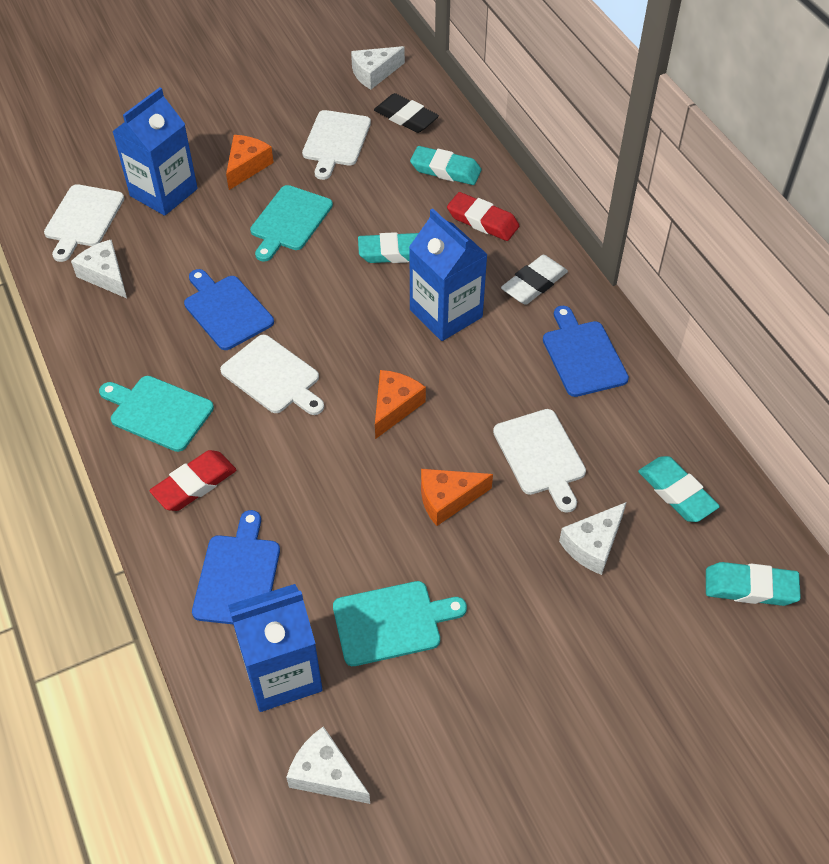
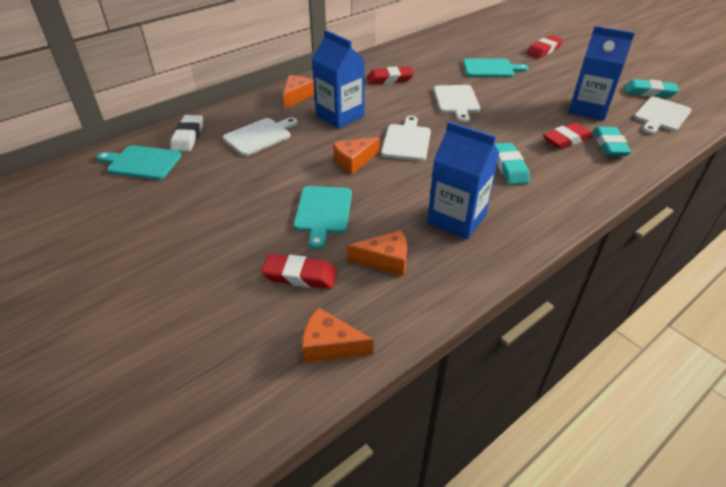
black eraser: [374,93,439,133] = 1 -> none = 0
blue cutting board: [184,269,274,350] [192,510,280,624] [543,306,629,397] = 3 -> none = 0
orange cheese: [226,135,274,190] [375,370,426,439] [421,469,493,526] = 3 -> [283,75,315,108] [302,307,373,363] [333,137,380,174] [347,230,407,276] = 4
red eraser: [149,450,236,511] [447,192,519,241] = 2 -> [261,254,337,289] [367,66,414,84] [526,35,563,58] [543,123,593,149] = 4
turquoise eraser: [358,232,418,263] [410,146,481,185] [638,456,720,522] [706,562,801,606] = 4 -> [495,143,530,185] [593,126,631,156] [624,79,679,98] = 3
white cheese: [71,240,127,298] [286,726,370,804] [351,46,405,90] [559,502,626,575] = 4 -> none = 0

